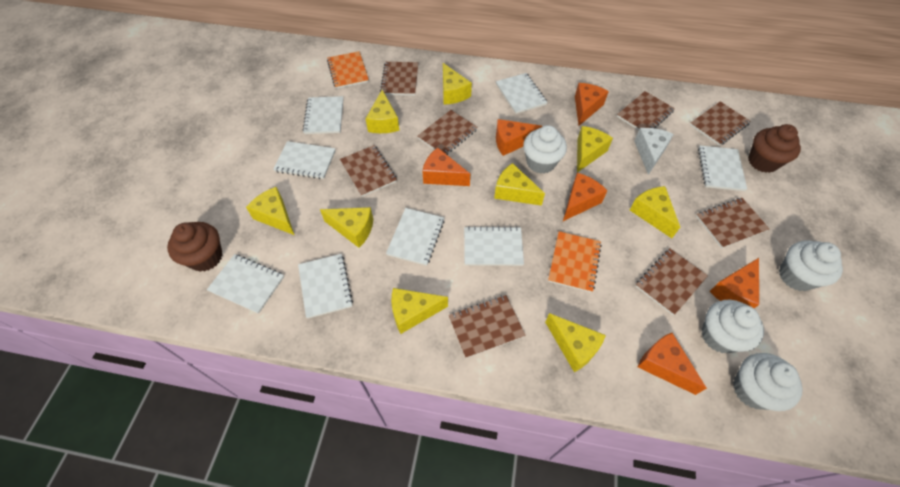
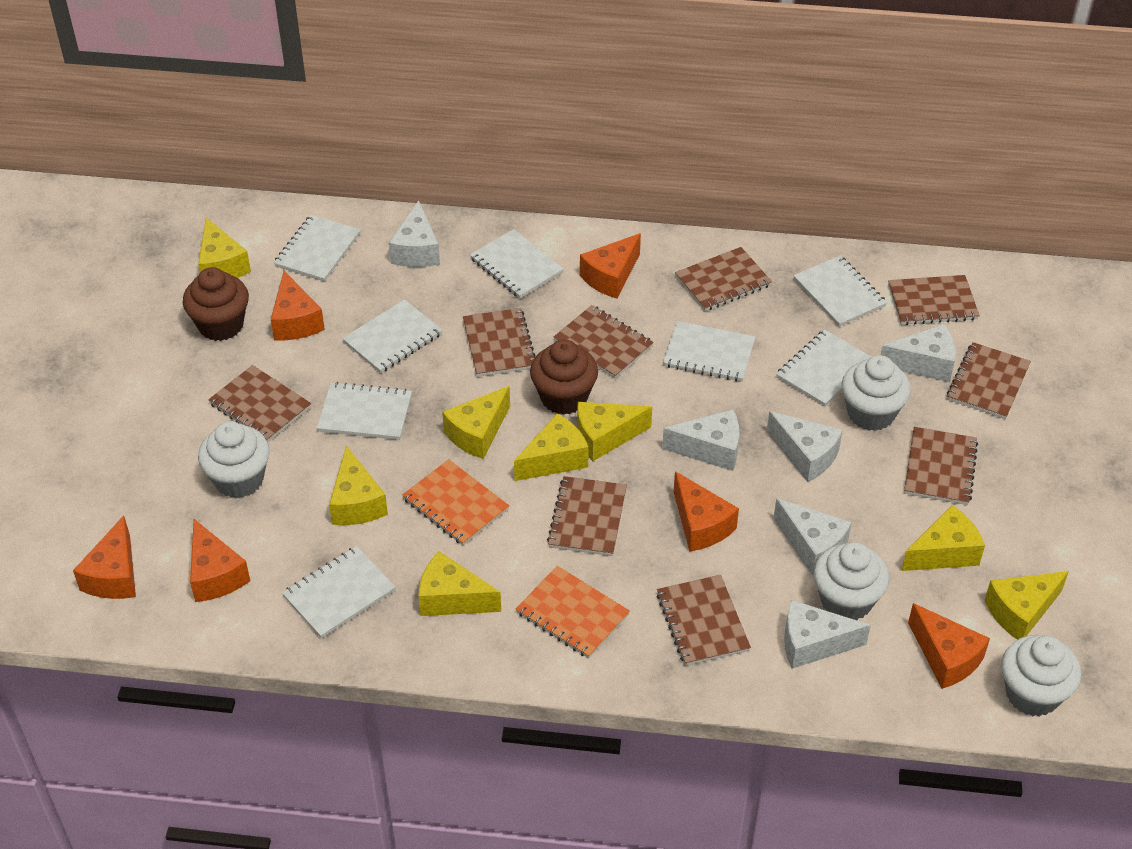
brown notebook: [340,145,397,197] [380,62,418,95] [418,110,478,155] [449,295,526,358] [617,91,675,130] [636,248,708,315] [690,101,751,146] [696,198,770,248] = 8 -> [208,365,311,442] [463,308,535,377] [547,476,627,556] [554,305,654,378] [656,575,751,666] [675,247,772,311] [888,275,980,325] [904,427,978,505] [947,342,1031,419] = 9
white cheese: [634,128,674,175] = 1 -> [389,201,440,267] [662,409,739,471] [767,411,843,482] [773,498,852,575] [784,600,871,669] [881,324,956,382] = 6
yellow cheese: [246,187,294,235] [320,207,373,248] [365,90,399,133] [392,288,448,334] [443,63,472,105] [494,163,545,206] [545,313,606,372] [577,126,613,172] [630,186,680,238] = 9 -> [198,218,251,278] [329,445,388,525] [418,551,501,616] [442,386,510,459] [514,413,589,481] [577,402,652,461] [901,505,985,571] [985,571,1069,640] = 8

